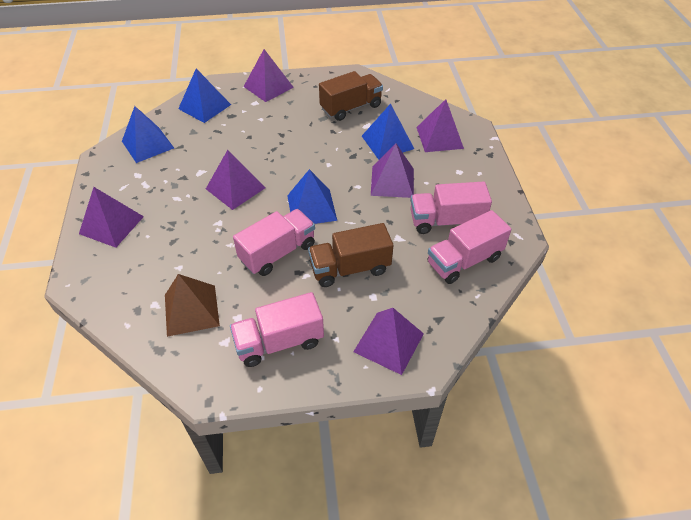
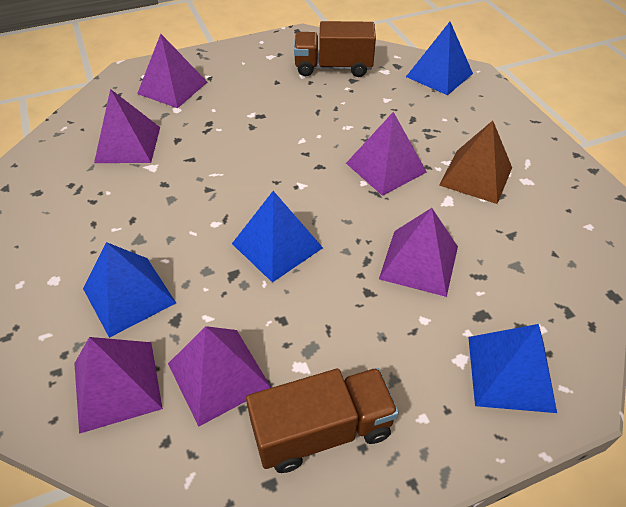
pink truck: [230,292,324,367] [233,209,315,276] [410,182,492,234] [427,210,512,284] = 4 -> none = 0

